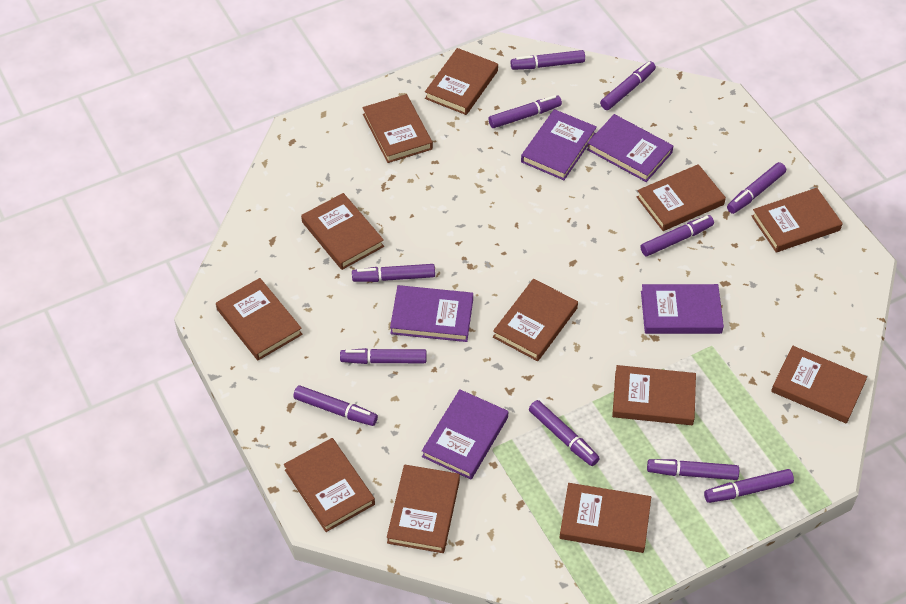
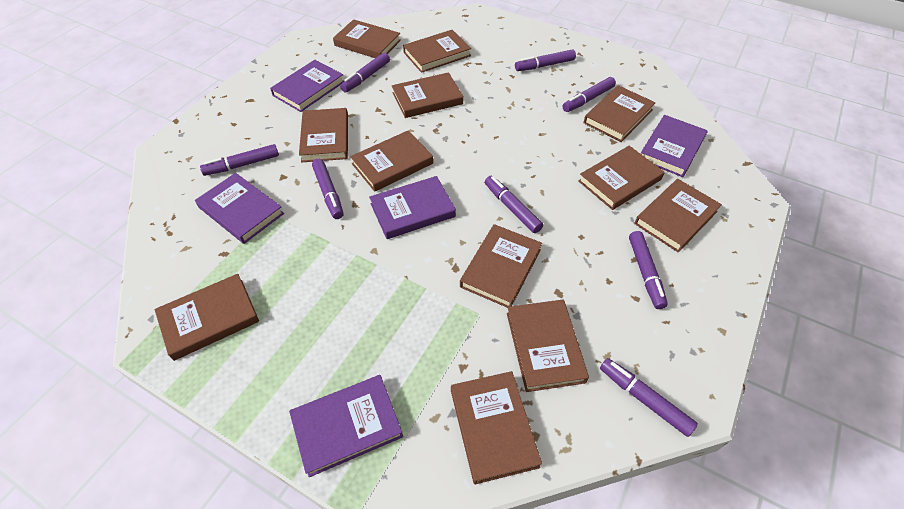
purple marker: [293,385,378,426] [340,348,427,364] [352,264,435,282] [489,95,562,128] [510,50,585,70] [529,400,600,466] [600,61,656,110] [640,215,714,256] [647,459,739,480] [704,469,794,503] [727,162,786,214] = 11 -> [200,144,279,176] [312,159,344,219] [340,53,390,93] [485,176,543,233] [515,49,576,71] [562,77,616,112] [600,358,698,437] [629,231,668,309] = 8

